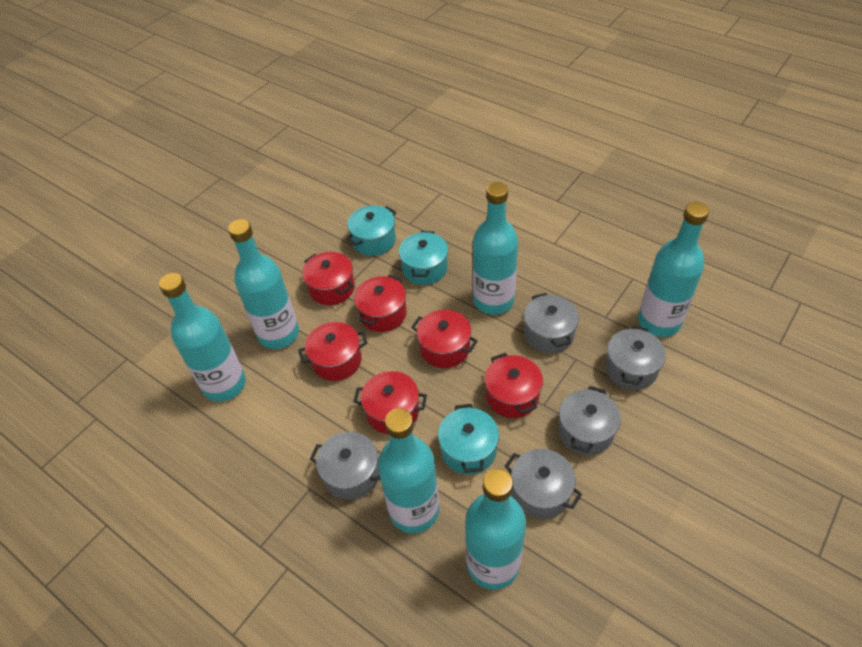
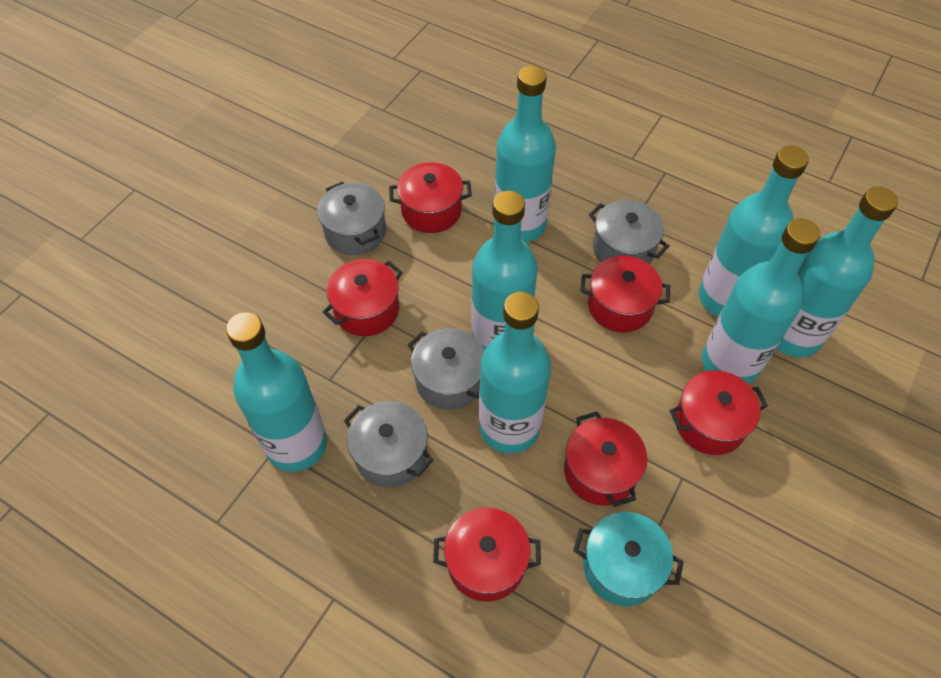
grey pot: [310,432,381,500] [504,449,582,519] [524,293,579,353] [558,386,621,455] [605,326,666,390] = 5 -> [317,182,386,255] [344,401,433,488] [408,328,484,410] [589,200,669,264] = 4
turquoise bottle: [159,273,246,402] [228,219,299,349] [378,408,439,533] [465,469,526,590] [473,182,518,315] [638,202,709,337] = 6 -> [226,312,327,472] [472,191,538,350] [479,292,551,454] [494,66,556,243] [699,146,809,317] [702,218,820,384] [776,186,898,358] = 7
turquoise pot: [346,206,396,256] [399,231,448,285] [438,404,499,474] = 3 -> [573,512,684,606] = 1

